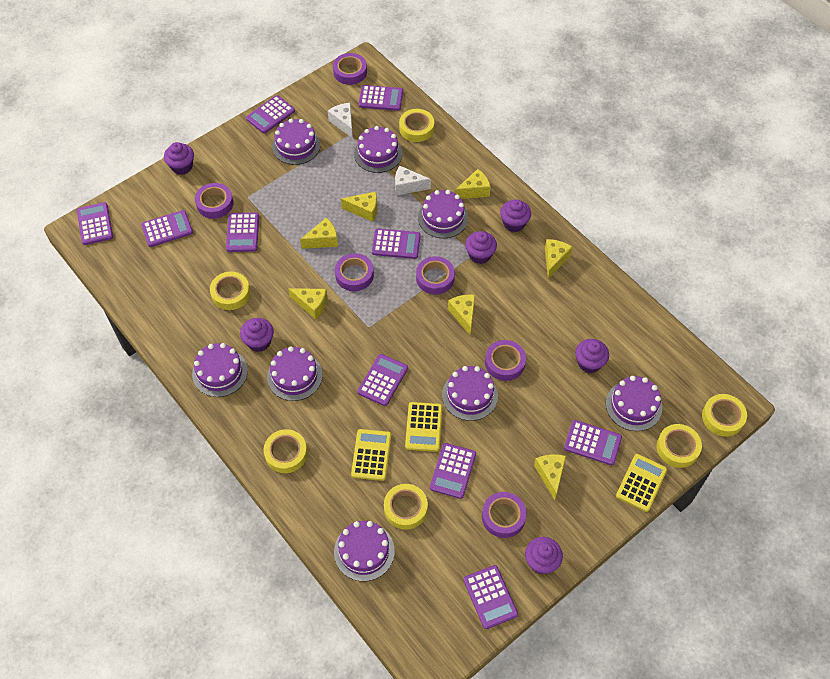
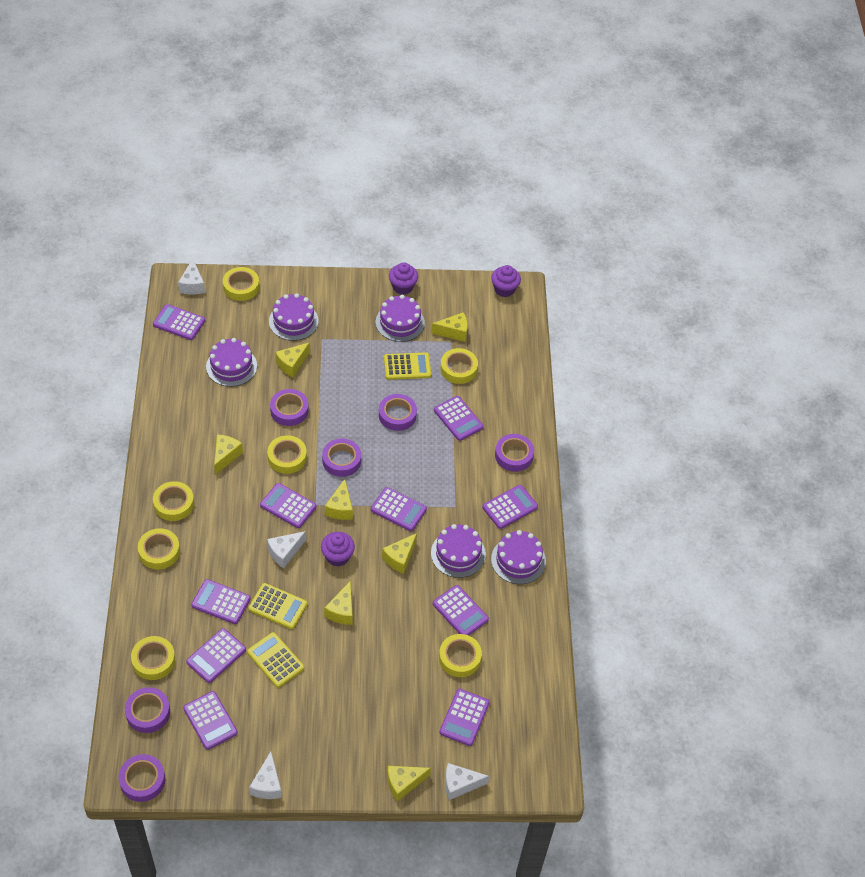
purple cake: [192,343,248,397] [267,346,323,401] [272,119,321,165] [334,521,395,581] [354,126,402,173] [418,190,468,238] [442,366,498,421] [606,376,662,431] = 8 -> [206,338,257,387] [269,293,319,341] [376,295,425,342] [431,524,486,578] [491,530,546,584] = 5
purple cupcake: [164,142,194,175] [240,318,274,352] [465,231,497,264] [500,199,531,232] [525,537,563,574] [575,339,609,373] = 6 -> [321,532,355,566] [389,263,418,295] [491,265,521,297] = 3
white cheese: [328,103,353,138] [395,166,431,195] = 2 -> [178,259,205,294] [249,751,282,799] [267,531,306,568] [445,763,489,800] = 4
yellow tape: [210,271,250,310] [264,429,307,473] [384,484,428,530] [399,109,434,142] [657,424,702,468] [702,394,747,437] = 6 -> [131,636,175,680] [138,528,180,569] [153,481,194,521] [223,267,259,301] [267,435,307,474] [439,634,482,677] [440,348,478,384] = 7

